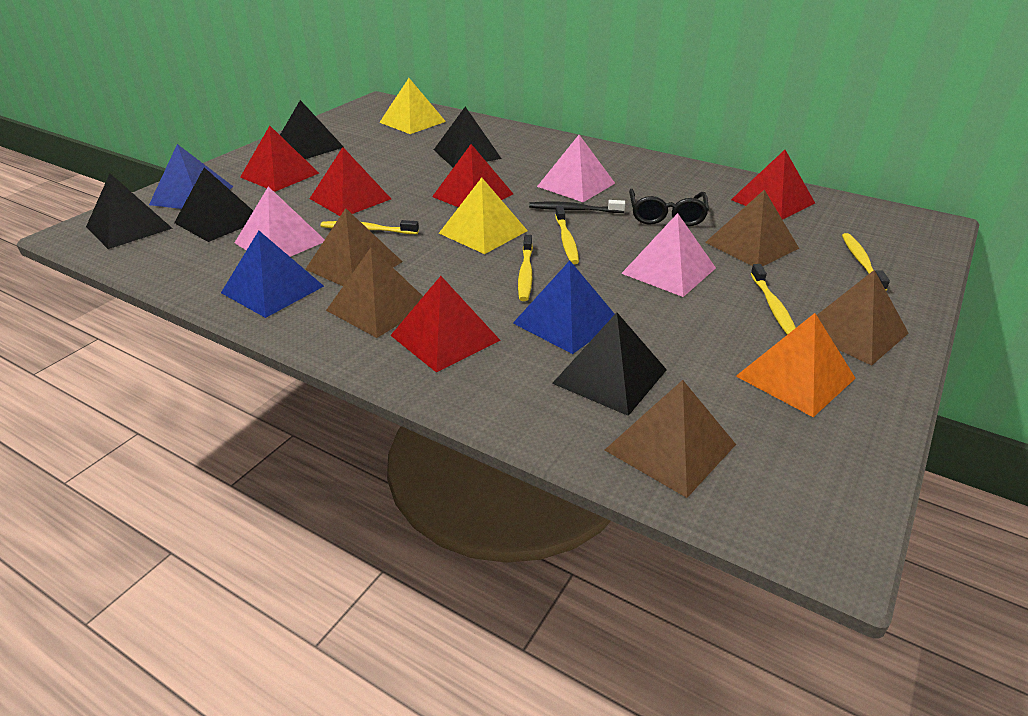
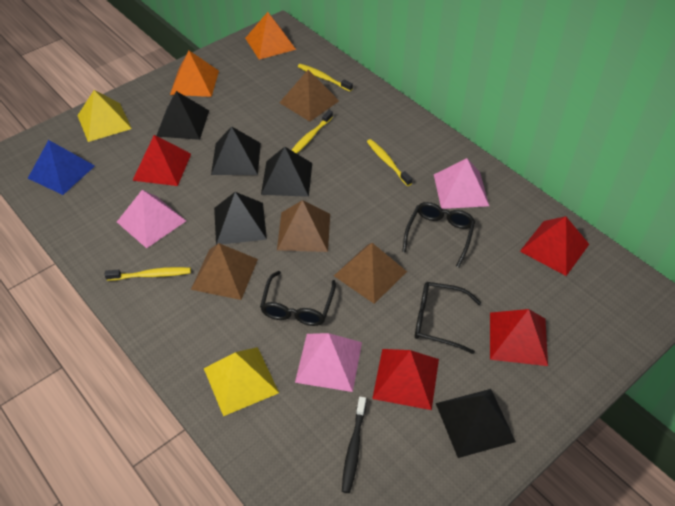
black glasses: [629,189,709,226] = 1 -> [260,271,336,326] [402,202,475,267] [415,282,481,354] = 3
blue pyramid: [149,144,233,209] [221,231,324,318] [513,261,615,354] = 3 -> [28,140,95,195] = 1
brown pyramid: [305,208,403,286] [326,247,423,338] [605,380,736,498] [705,190,799,267] [817,270,908,366] = 5 -> [191,243,258,300] [277,200,330,252] [279,70,339,122] [334,243,407,304] = 4
orange pyramid: [736,313,856,417] = 1 -> [170,51,219,97] [245,12,296,60] = 2
red pyramid: [240,126,319,192] [310,147,391,216] [390,276,500,373] [432,144,513,207] [731,150,815,220] = 5 -> [132,135,191,186] [372,349,439,410] [490,309,548,366] [520,216,589,276] = 4
yellow toothbrush: [320,220,419,234] [518,235,533,301] [555,206,579,264] [751,264,796,335] [842,233,890,290] = 5 -> [105,267,191,281] [292,110,333,154] [298,64,353,91] [367,139,412,186] = 4

